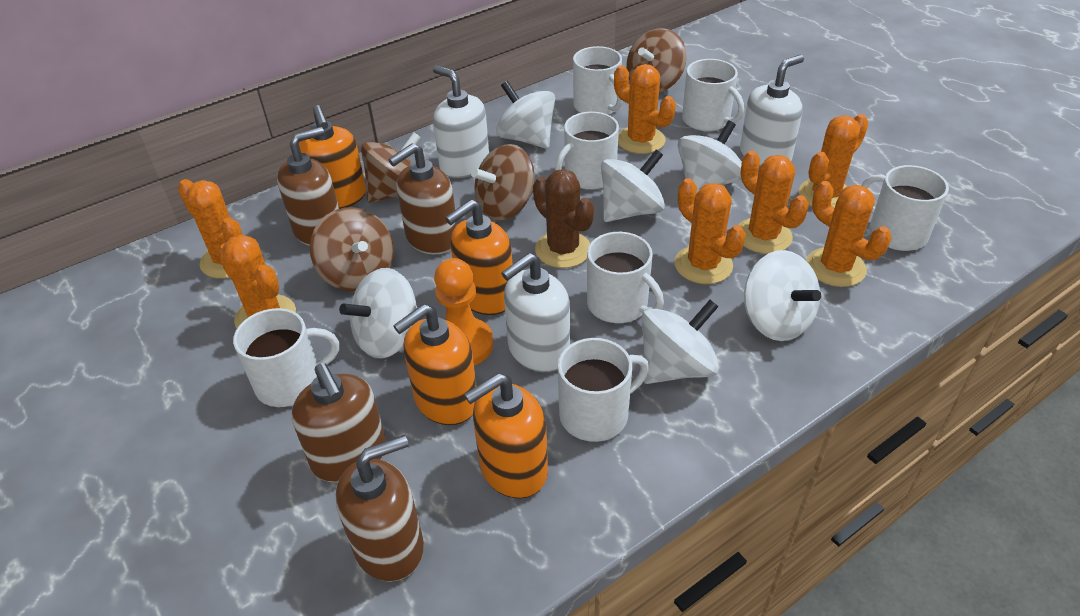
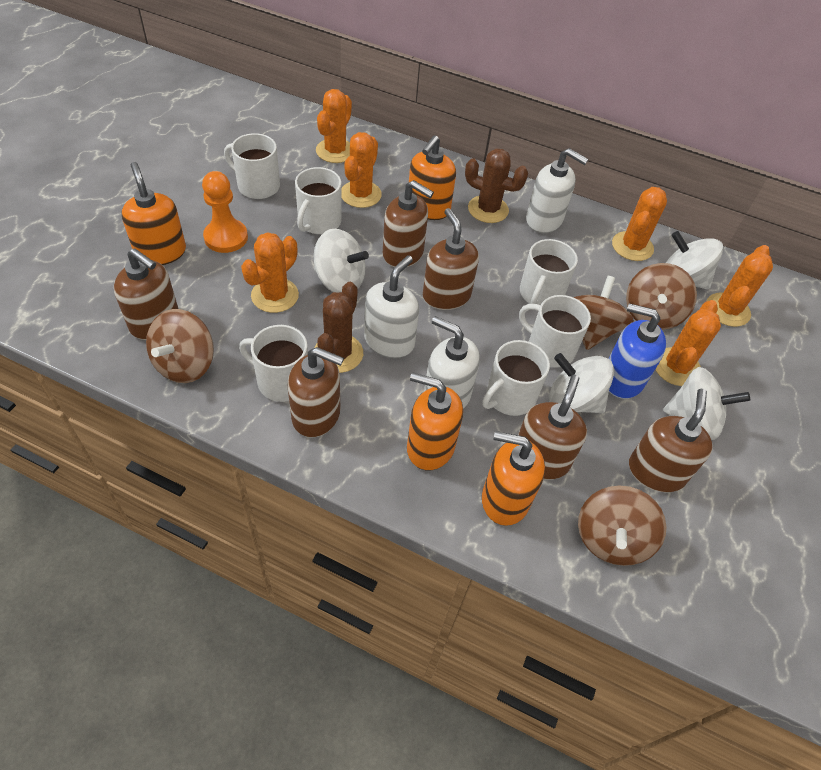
blue soap dispenser: none = 0 -> [609,303,666,399] = 1
brown cactus: [533,169,594,268] = 1 -> [315,282,363,373] [465,149,528,223] = 2
brown soap dispenser: [277,127,339,246] [291,363,386,483] [335,435,424,582] [389,143,457,254] = 4 -> [114,248,179,340] [287,347,344,438] [383,180,434,267] [423,208,479,310] [518,375,587,480] [629,389,713,492] = 6
orange cactus: [178,179,243,279] [218,235,296,328] [614,64,676,154] [674,178,746,284] [738,151,809,254] [799,114,869,208] [806,181,891,287] = 7 -> [241,232,299,313] [316,89,352,163] [341,132,382,208] [612,187,667,261] [655,300,721,386] [707,245,773,327] = 6
white mug: [233,308,339,407] [555,112,619,190] [558,338,649,442] [573,46,623,115] [587,232,664,323] [682,59,744,131] [861,165,949,251] = 7 -> [224,133,280,199] [239,325,308,402] [295,167,341,234] [482,340,550,416] [519,295,591,368] [520,239,578,305] = 6
white spinning top: [339,268,418,359] [496,81,555,149] [601,150,665,222] [642,300,719,384] [678,121,742,194] [744,250,821,341] = 6 -> [314,229,369,292] [549,353,614,413] [663,367,750,440] [666,231,723,289] = 4

